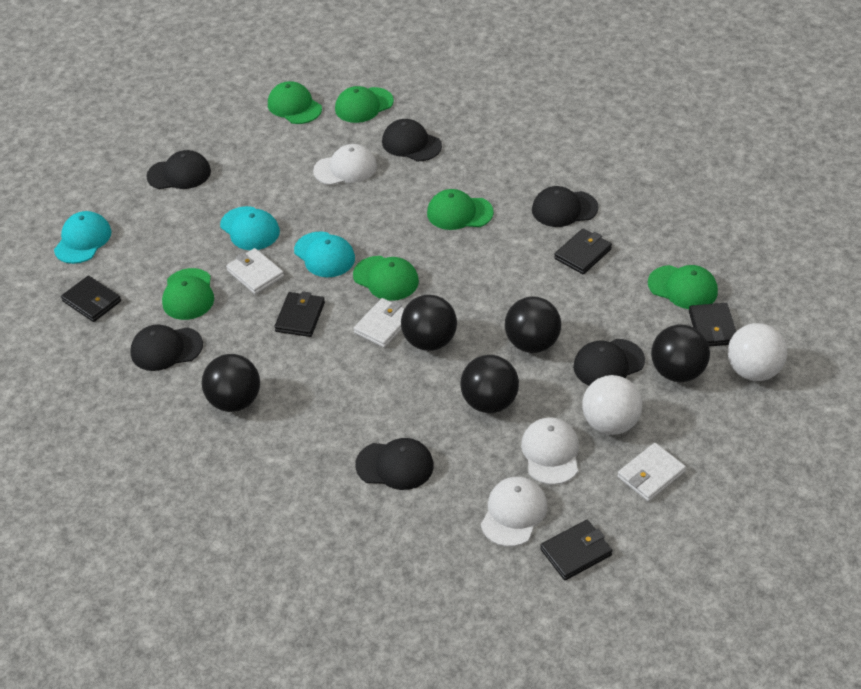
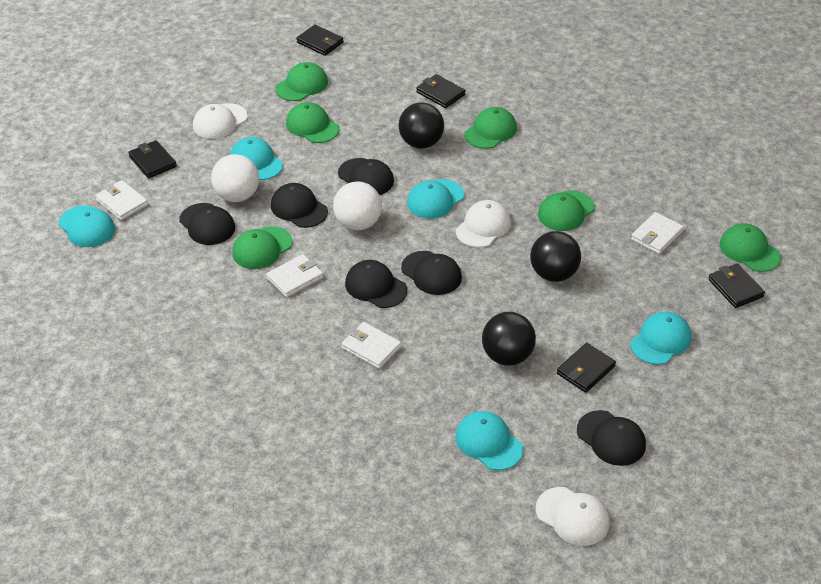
black ball: [202,354,260,412] [401,295,457,351] [460,355,519,413] [505,297,561,353] [651,325,710,382] = 5 -> [398,102,444,149] [482,312,536,365] [530,231,581,282] = 3
turquoise cap: [54,211,111,264] [220,206,280,250] [294,232,355,277] = 3 -> [58,205,115,247] [230,137,283,180] [407,179,464,219] [455,411,523,470] [630,311,691,365] = 5
white wallet: [226,248,284,295] [353,298,405,348] [617,443,686,501] = 3 -> [95,180,148,220] [266,254,323,297] [341,322,401,369] [631,212,684,254] = 4

